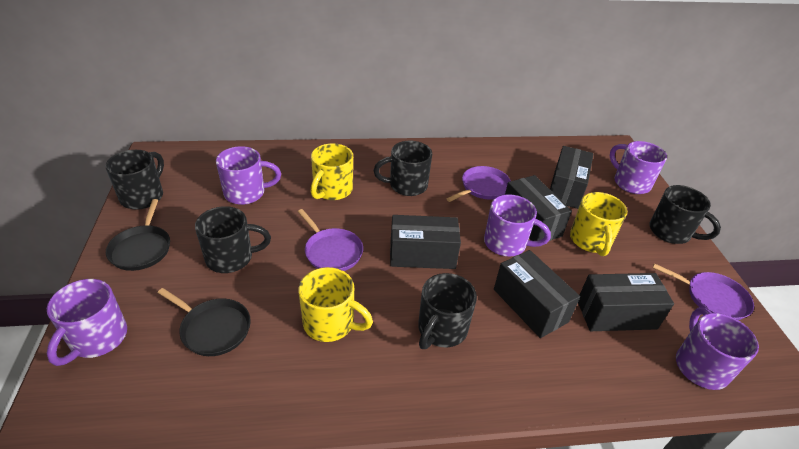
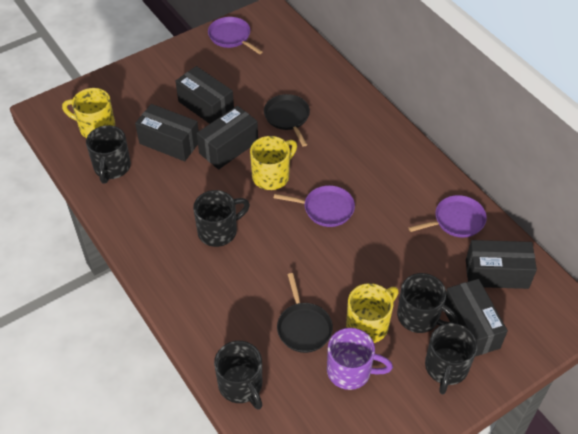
purple mug: [47,279,127,366] [216,146,281,205] [484,194,551,256] [610,141,667,194] [676,308,759,390] = 5 -> [327,328,393,390] = 1

